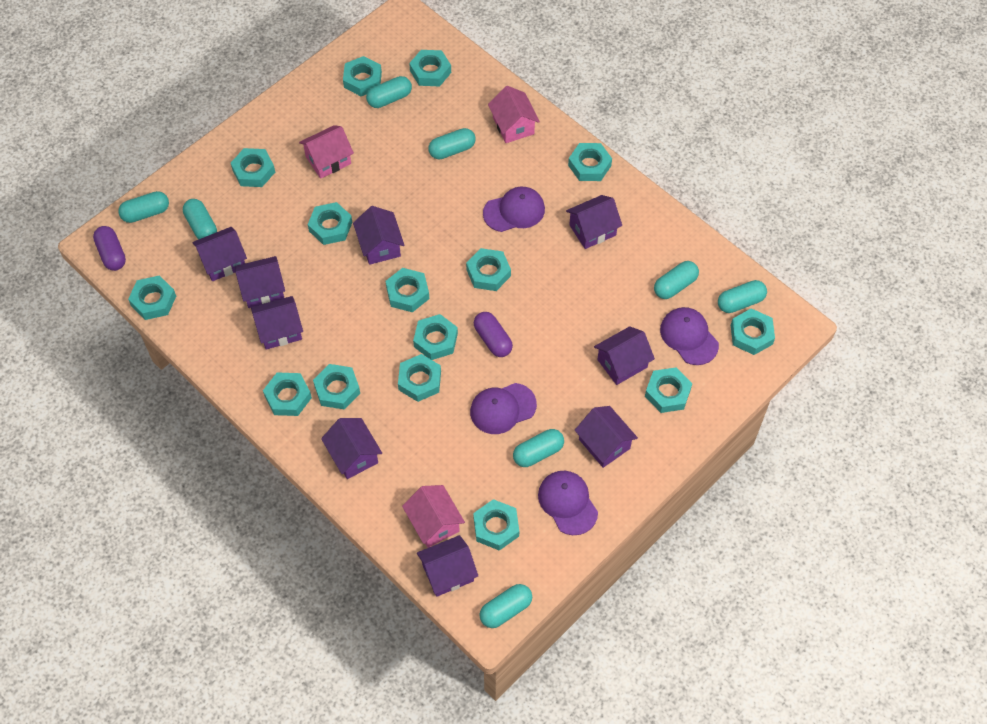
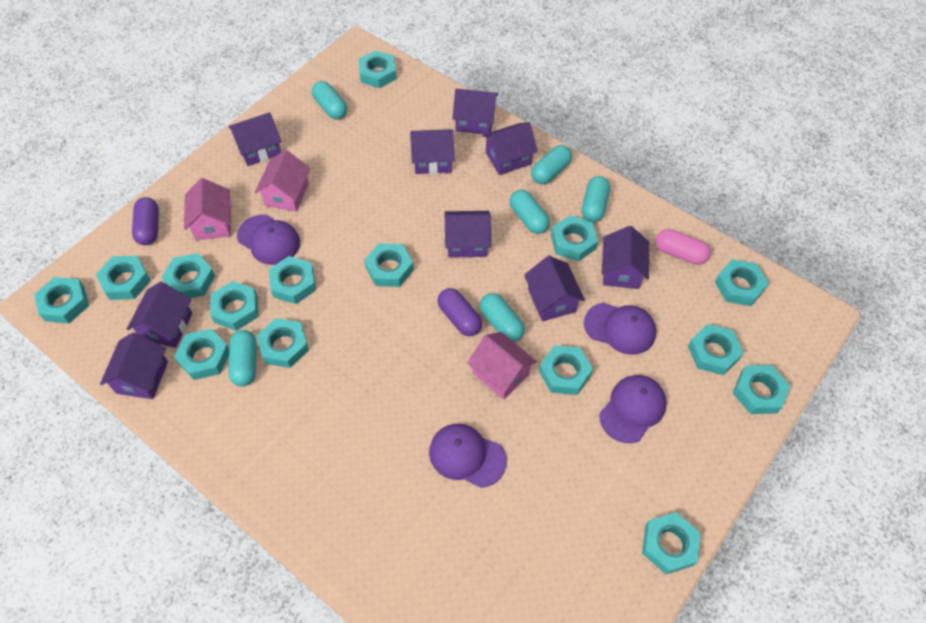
pink capsule: none = 0 -> [655,229,710,265] = 1
turquoise capsule: [118,191,169,223] [183,199,217,239] [366,76,412,108] [428,128,475,160] [479,584,532,628] [513,429,564,467] [654,261,699,299] [718,280,767,313] = 8 -> [228,330,257,386] [312,81,347,120] [480,293,525,342] [510,190,550,234] [531,145,572,184] [582,176,610,222] = 6

